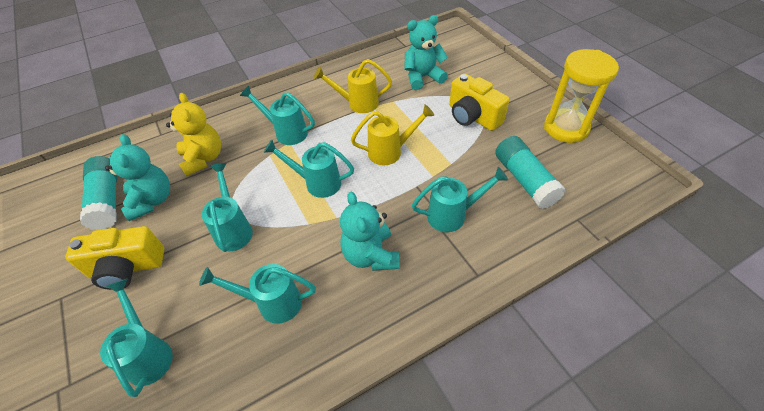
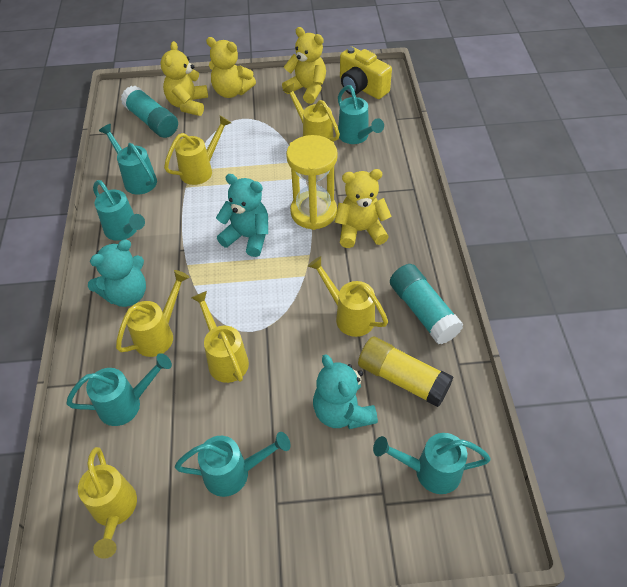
yellow camera: [65,226,164,290] [449,73,509,131] = 2 -> [340,47,392,99] = 1
yellow glue stick: none = 0 -> [358,337,453,407] = 1
yellow teddy bear: [166,93,221,177] = 1 -> [161,41,208,116] [206,37,256,98] [282,27,326,104] [335,169,392,248] = 4
yellow watering can: [314,59,392,113] [351,104,434,165] = 2 -> [78,447,137,559] [116,270,190,357] [164,115,231,185] [191,291,249,383] [283,83,340,142] [308,256,388,337] = 6

